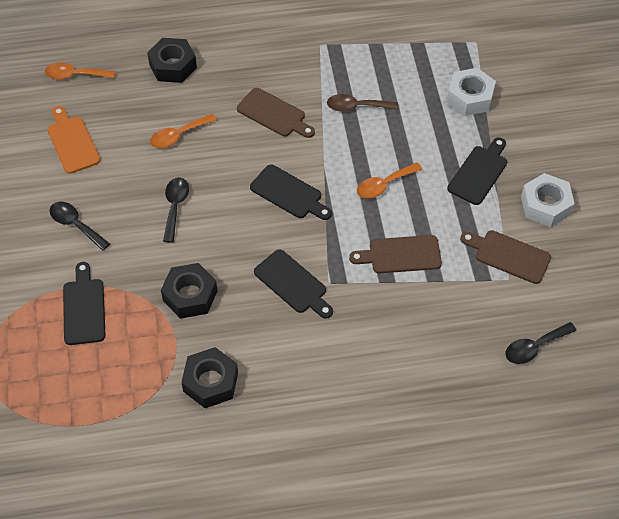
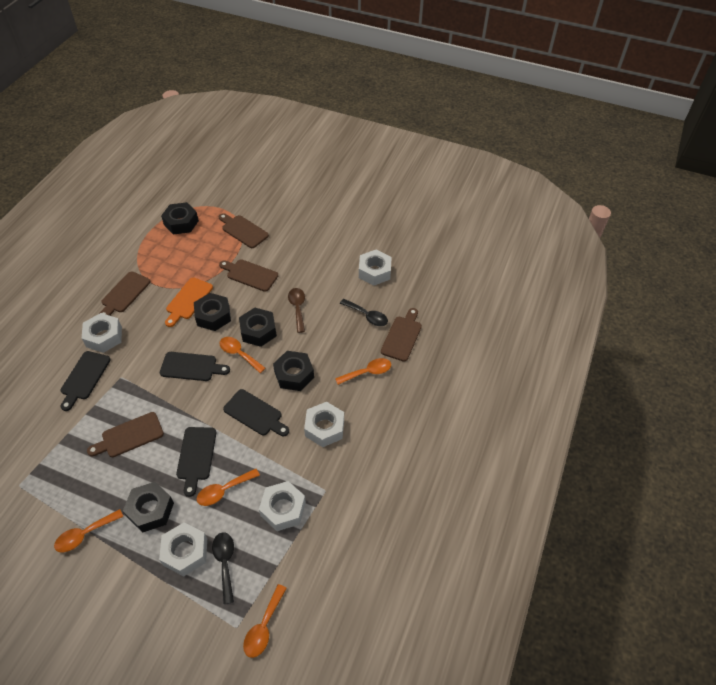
black nut: [147,38,197,83] [161,263,217,319] [181,347,238,408] = 3 -> [123,482,174,533] [161,202,199,235] [194,293,231,331] [239,308,277,347] [273,351,314,391] = 5
black spoon: [49,202,110,251] [163,177,189,243] [506,322,577,364] = 3 -> [212,533,234,604] [340,299,388,326] = 2
brown cutting board: [237,88,315,138] [349,235,442,273] [460,230,551,284] = 3 -> [87,412,164,457] [99,271,151,316] [219,213,269,248] [219,259,278,292] [381,308,422,362] = 5
orange spoon: [45,63,115,80] [150,114,217,148] [357,162,423,199] = 3 -> [54,509,123,552] [197,468,260,506] [219,337,266,373] [243,584,287,658] [335,358,391,385] = 5
white nut: [447,68,496,116] [521,173,575,227] = 2 -> [82,313,122,353] [159,522,207,576] [259,481,306,531] [304,402,344,447] [359,250,392,285] = 5

